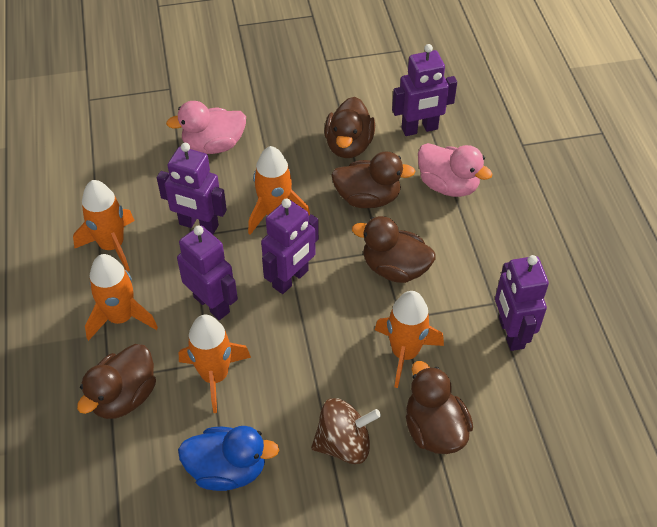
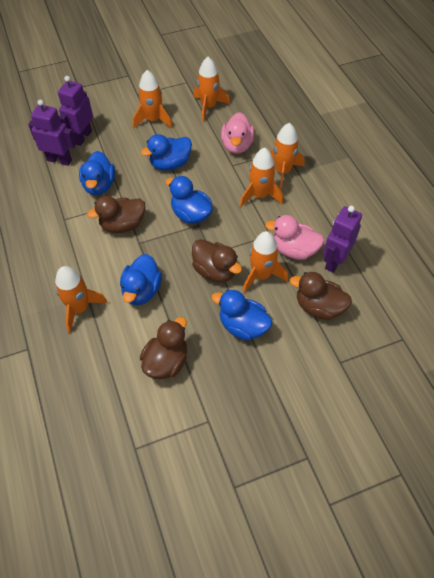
blue duck: [178,426,279,491] = 1 -> [79,151,115,195] [120,254,162,305] [141,134,192,171] [166,176,213,224] [212,289,272,341] = 5
brown duck: [77,344,156,419] [324,97,375,158] [331,151,416,208] [352,216,436,283] [406,361,473,454] = 5 -> [87,196,145,233] [140,317,187,379] [192,239,242,282] [290,272,352,320] = 4
brown spinning top: [311,398,381,464] = 1 -> none = 0
orange rocket: [73,180,135,272] [85,254,158,341] [179,315,251,413] [248,146,310,235] [375,291,444,388] = 5 -> [55,266,107,333] [133,70,172,129] [193,57,230,122] [240,148,283,207] [243,231,288,293] [270,123,305,190] = 6
purple robot: [157,143,227,234] [177,226,238,320] [261,198,319,294] [392,44,457,136] [495,255,549,351] = 5 -> [28,100,76,166] [58,76,93,146] [323,206,362,273] = 3

